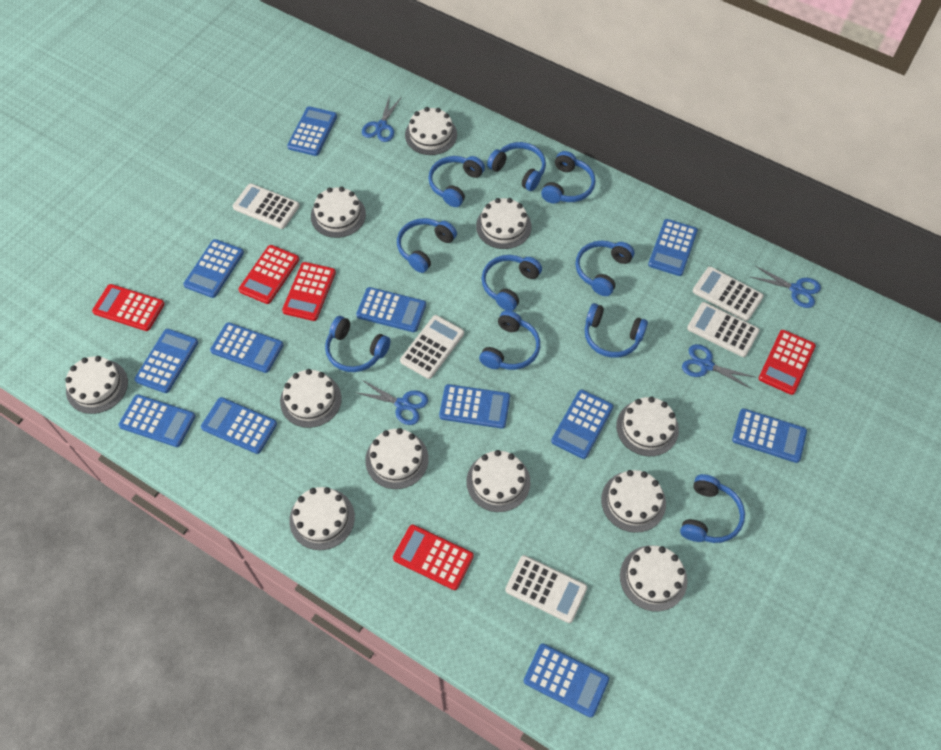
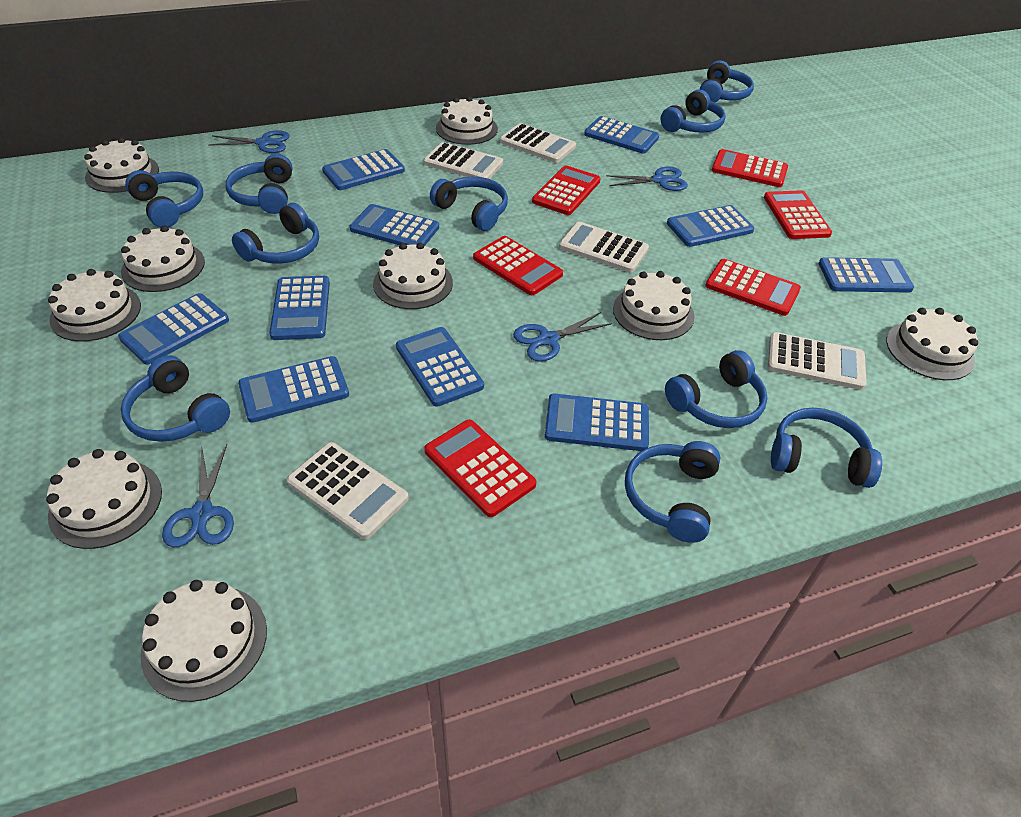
blue calculator: [119,394,195,447] [134,329,198,393] [183,239,244,298] [201,397,277,454] [210,322,283,373] [287,106,337,156] [356,287,426,332] [439,384,510,429] [524,643,609,717] [551,390,614,459] [648,219,698,276] [732,408,807,463] = 12 -> [118,293,229,365] [238,356,349,423] [269,276,330,340] [322,149,405,190] [350,204,439,246] [396,327,484,407] [545,394,649,451] [584,116,659,154] [667,205,754,247] [819,257,914,293] = 10
red calculator: [92,284,165,331] [238,245,299,304] [282,262,336,321] [393,525,474,590] [759,330,816,395] = 5 -> [424,420,536,517] [473,236,563,295] [532,166,601,215] [705,259,801,316] [712,149,788,187] [764,190,832,239] = 6
white cake: [65,356,128,414] [280,369,342,428] [289,487,355,550] [311,187,366,238] [365,428,429,489] [405,107,457,155] [467,450,530,512] [476,198,531,249] [601,470,666,533] [616,397,679,456] [620,546,688,611] = 11 -> [46,449,162,549] [48,269,141,342] [84,138,159,193] [121,226,205,292] [140,580,267,702] [373,243,453,309] [436,97,498,145] [613,271,694,340] [886,308,978,380] = 9

